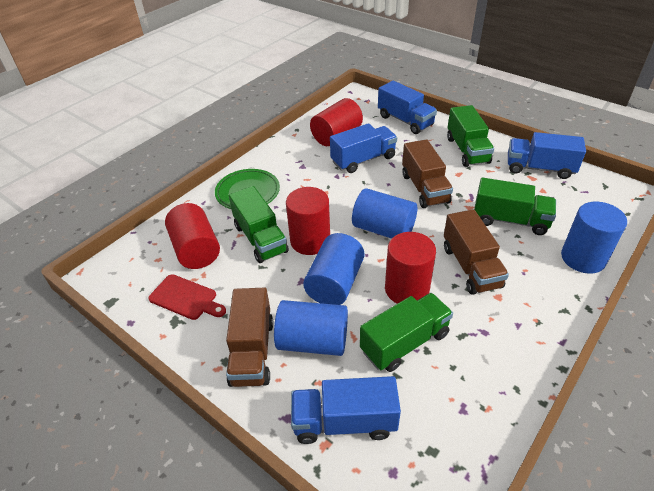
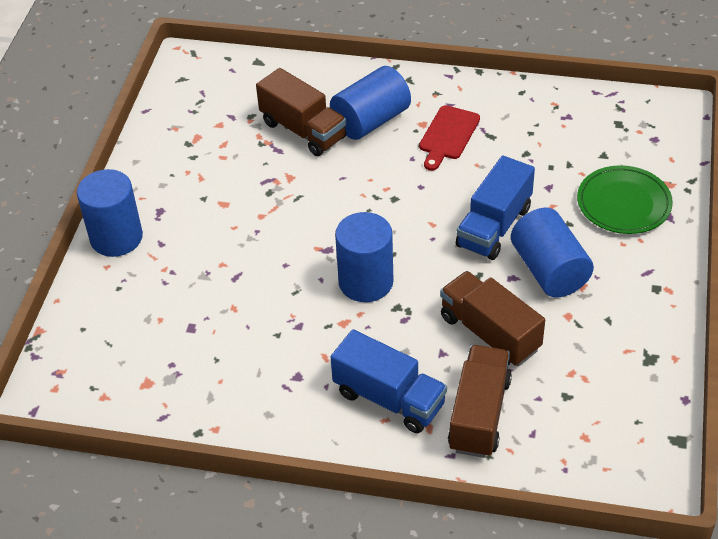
blue truck: [291,376,401,444] [330,123,397,173] [378,80,437,134] [508,132,586,179] = 4 -> [331,329,447,433] [456,156,535,260] = 2
green truck: [229,186,289,263] [360,293,453,372] [447,105,494,167] [474,177,556,235] = 4 -> none = 0
red cylinder: [165,203,220,269] [286,187,330,255] [310,98,363,146] [385,232,436,304] = 4 -> none = 0

